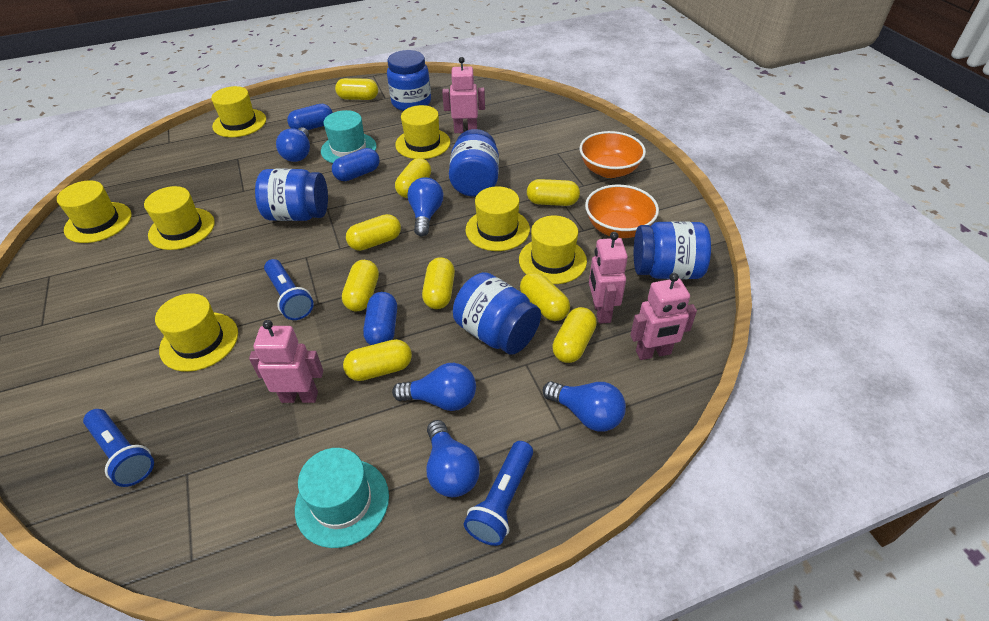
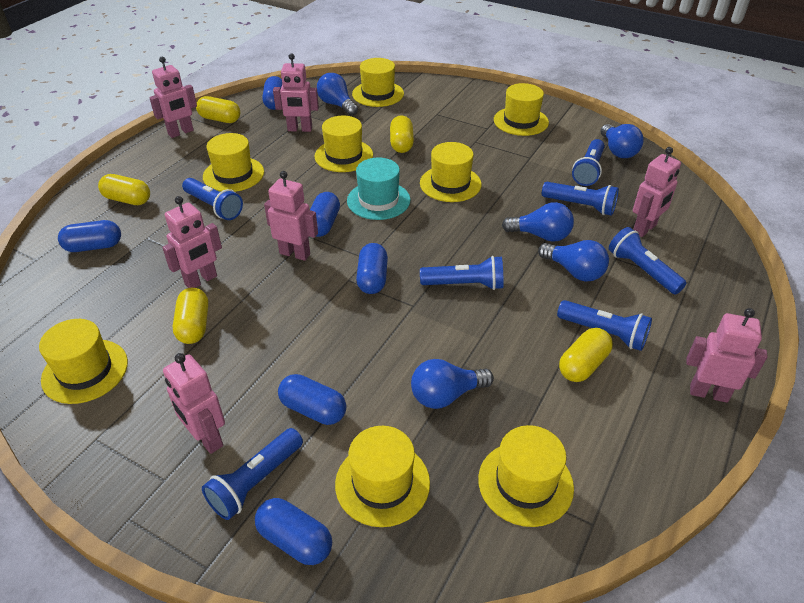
blue capsule: [287,104,333,130] [332,148,380,181] [363,292,397,345] = 3 -> [58,220,121,252] [255,498,332,565] [262,76,282,110] [278,374,346,425] [310,192,340,237] [356,243,388,294] = 6
blue flashlight: [83,409,154,487] [264,259,314,320] [464,441,533,546] = 3 -> [182,178,243,220] [202,428,303,520] [420,256,503,290] [542,182,619,216] [557,300,652,351] [572,139,605,186] [609,227,686,294] = 7
blue jar: [255,169,328,221] [387,50,431,111] [449,129,499,197] [453,272,541,355] [634,221,711,279] = 5 -> none = 0
orange bowl: [580,131,646,178] [585,185,659,238] = 2 -> none = 0
pink robot: [249,320,323,403] [442,57,485,133] [589,232,628,324] [630,273,697,360] = 4 -> [149,57,197,138] [162,196,222,288] [163,353,225,454] [264,171,318,261] [273,53,319,132] [633,147,681,237] [686,308,768,403] = 7
turquoise hat: [295,448,389,548] [321,110,377,163] = 2 -> [347,158,410,220] = 1
yellow capsule: [335,78,378,100] [342,260,379,311] [343,339,412,381] [346,214,401,251] [395,158,431,198] [422,257,455,309] [520,272,570,321] [527,179,580,206] [552,307,597,363] = 9 -> [98,174,150,205] [173,288,208,344] [196,96,240,123] [390,115,414,153] [559,328,613,382] = 5
yellow hat: [57,180,131,243] [144,186,215,250] [155,293,238,372] [211,86,266,137] [395,105,450,159] [466,186,530,251] [519,216,587,284] = 7 -> [39,319,128,404] [203,133,264,192] [314,116,373,172] [335,426,430,527] [352,58,404,107] [420,142,482,202] [478,425,574,527] [494,83,549,136] = 8

